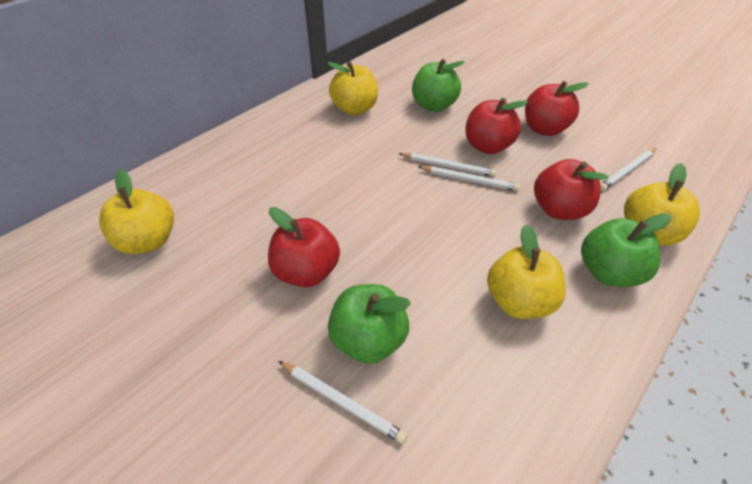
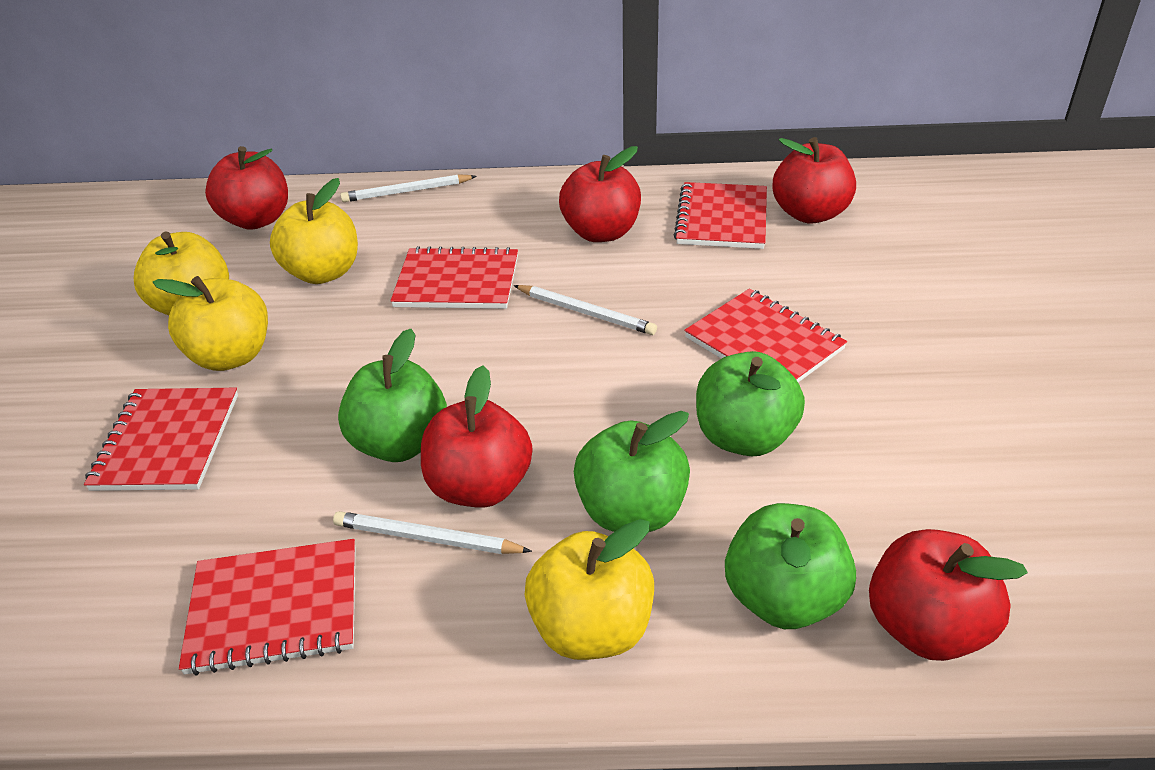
green apple: [328,284,411,364] [412,59,465,112] [581,213,671,287] = 3 -> [338,329,447,462] [574,411,690,532] [696,351,805,456] [725,503,856,629] = 4
red apple: [268,207,340,287] [466,98,528,154] [525,81,589,136] [534,159,608,220] = 4 -> [205,146,288,230] [421,365,532,508] [559,146,641,242] [772,137,856,223] [869,529,1028,661] = 5
red notebook: none = 0 -> [84,388,238,491] [179,539,356,676] [390,246,518,309] [674,182,767,249] [684,289,847,382] = 5
white pencil: [278,361,407,444] [398,153,497,177] [418,166,520,191] [600,148,657,191] = 4 -> [333,511,532,554] [340,174,477,202] [514,285,657,335] = 3

